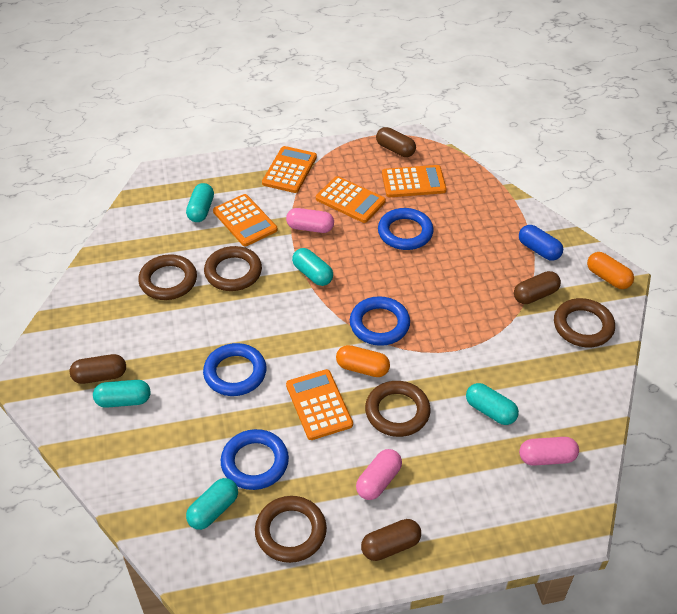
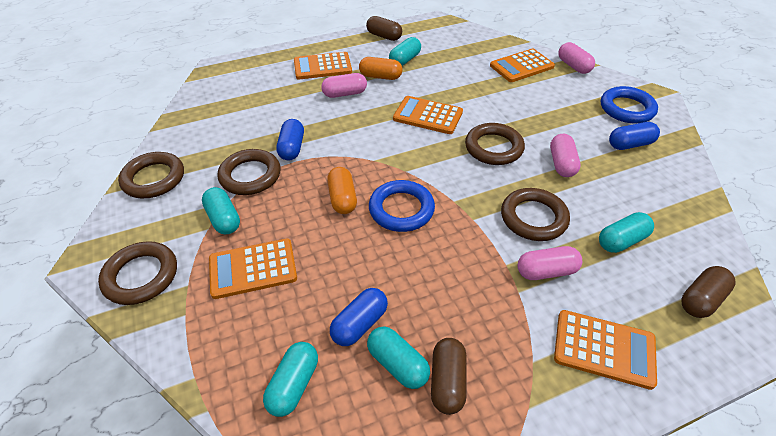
blue capsule: [519,225,563,261] = 1 -> [276,119,304,161] [330,288,388,346] [609,122,660,150] = 3
blue ring: [203,343,266,396] [221,429,289,490] [350,296,410,346] [378,208,434,250] = 4 -> [369,180,435,232] [601,86,658,123] = 2
brown capsule: [69,354,126,384] [361,519,421,561] [376,127,416,157] [514,271,561,304] = 4 -> [366,16,402,41] [431,338,467,415] [681,266,735,318] = 3
pink capsule: [286,208,334,233] [356,449,402,500] [519,437,579,466] = 3 -> [321,73,367,98] [518,246,582,280] [550,134,581,177] [558,42,595,74] = 4

